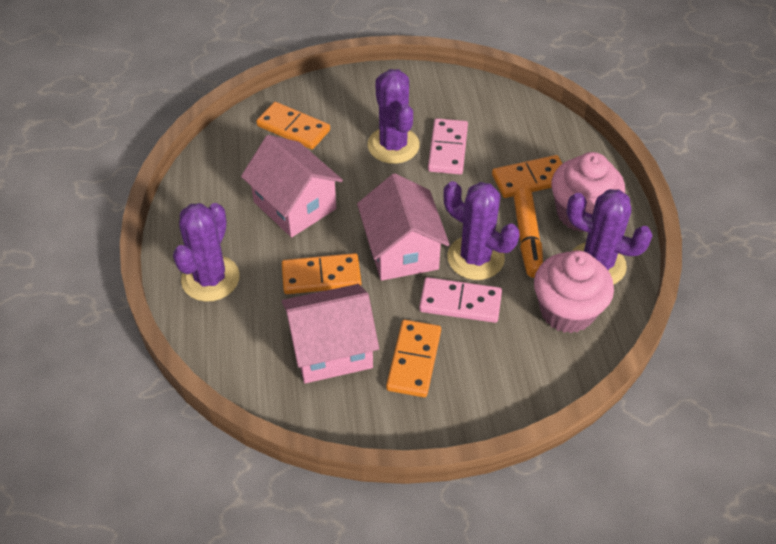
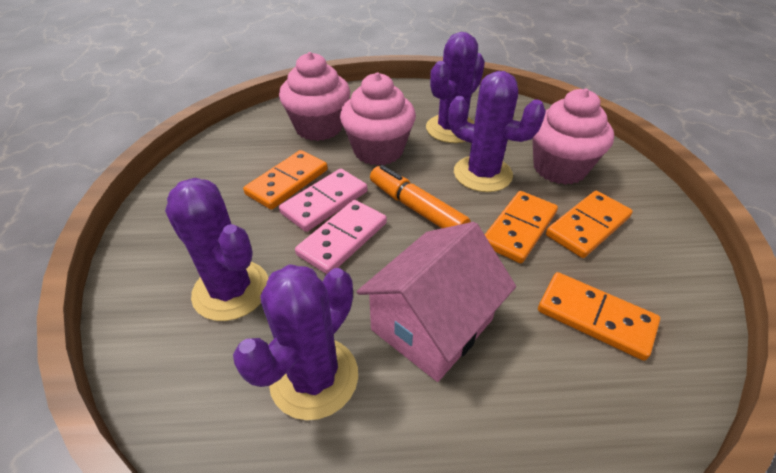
pink cupcake: [534,250,614,333] [551,152,625,232] = 2 -> [279,52,350,141] [340,72,416,166] [532,89,614,185] = 3
pink house: [241,135,343,237] [282,284,379,383] [357,173,450,281] = 3 -> [356,222,516,382] = 1

